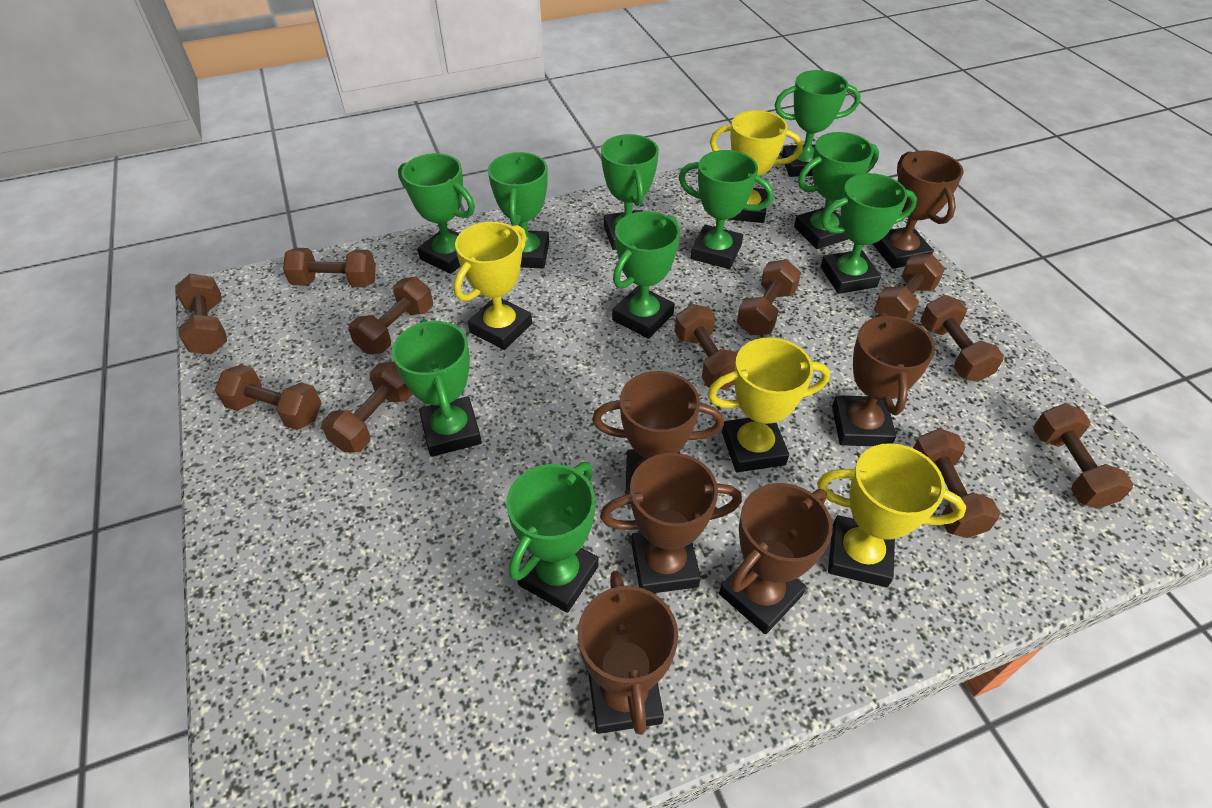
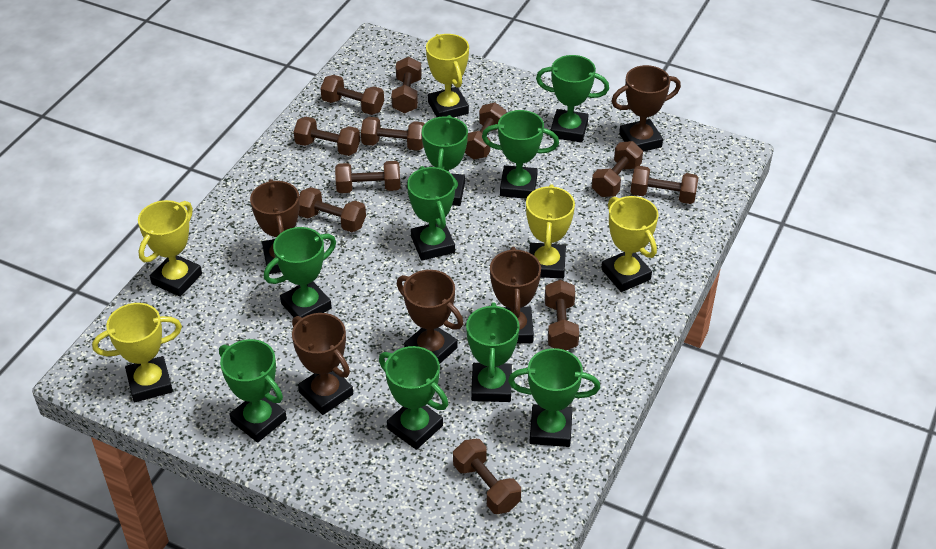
brown trophy: [578,571,678,735] [592,371,724,504] [600,453,742,593] [719,483,833,634] [832,313,935,446] [873,150,964,269] = 6 -> [250,179,300,274] [292,313,353,415] [397,270,463,363] [490,247,541,343] [611,65,681,152] = 5
green trophy: [392,319,482,457] [398,153,475,274] [488,152,549,268] [506,462,598,613] [601,134,659,250] [612,211,680,339] [679,150,773,269] [775,70,861,177] [794,132,879,249] [821,173,917,294] = 10 -> [219,339,287,443] [264,227,336,318] [379,346,448,450] [407,166,455,261] [422,115,468,206] [466,302,520,402] [482,110,559,199] [508,348,600,447] [536,55,609,142] = 9
yellow trophy: [454,222,532,350] [707,337,830,472] [710,110,803,223] [817,443,966,587] = 4 -> [92,303,182,402] [138,200,202,297] [426,34,469,117] [526,184,575,279] [601,196,658,292] = 5

